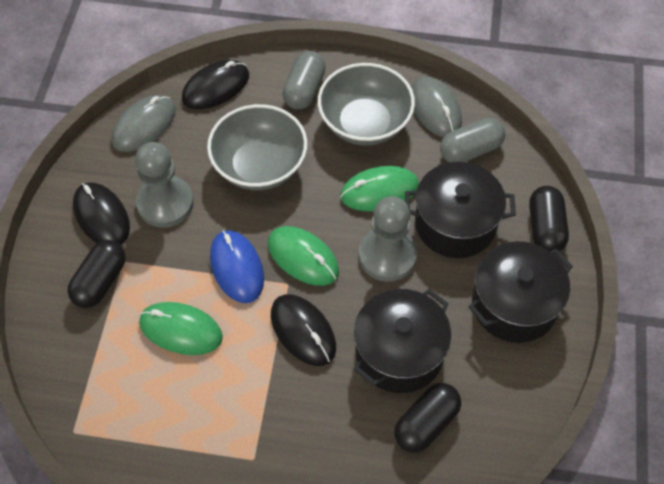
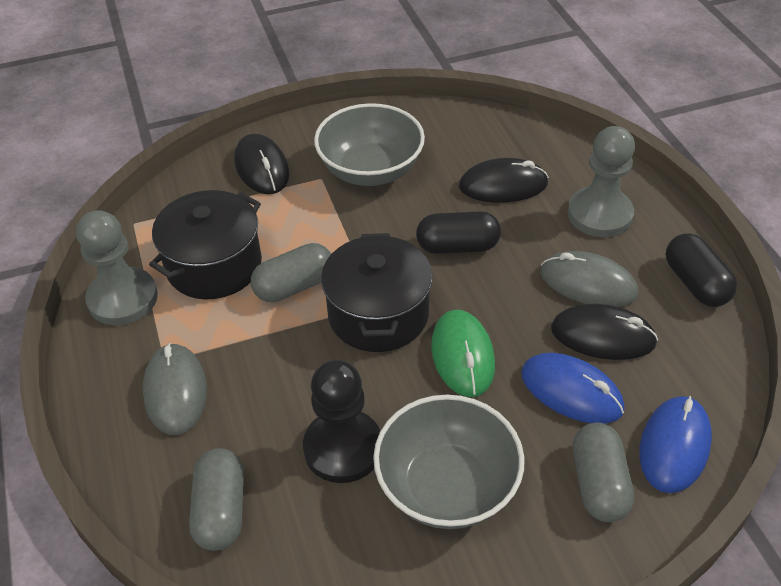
black capsule: [67,240,125,308] [394,383,461,453] [529,186,569,252] = 3 -> [416,211,501,254] [666,233,737,307] = 2
black pawn: none = 0 -> [303,360,380,483] = 1
black pot: [354,289,451,393] [405,162,516,258] [469,241,573,343] = 3 -> [149,190,262,299] [321,233,433,352] = 2
blue mouse: [210,230,264,303] = 1 -> [521,353,624,424] [639,396,712,493] = 2
green mouse: [139,302,223,355] [268,226,339,286] [340,166,419,211] = 3 -> [431,310,495,397] = 1
grey capsule: [282,51,326,110] [440,117,505,162] = 2 -> [189,448,244,551] [251,243,331,302] [573,423,634,522] = 3

